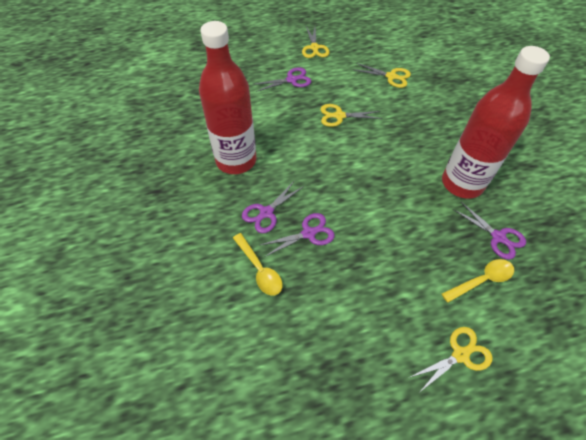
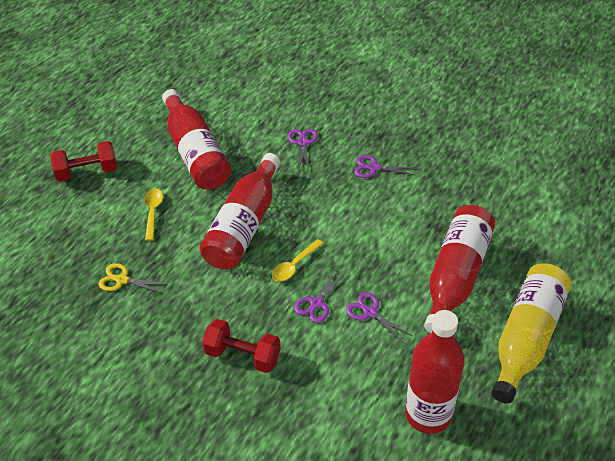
red bottle: [199,21,256,174] [442,46,550,199] = 2 -> [162,89,231,190] [200,153,280,269] [405,310,465,434] [424,205,495,333] = 4
red dumbbell: none = 0 -> [50,141,117,182] [202,319,281,373] = 2
yellow bottle: none = 0 -> [492,263,571,404] = 1
yellow scissors: [302,27,330,58] [320,104,382,127] [355,63,411,88] [411,327,493,392] = 4 -> [99,263,168,294] = 1

